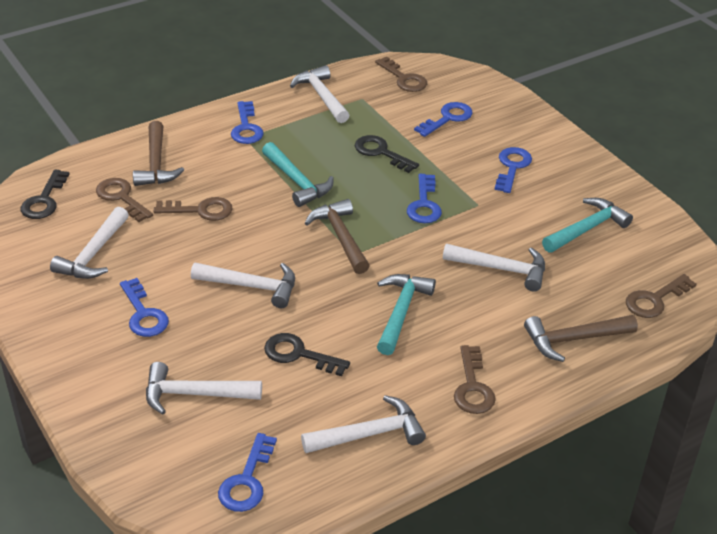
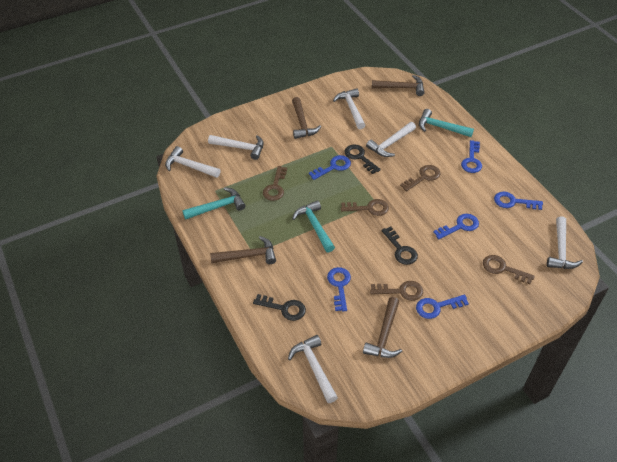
brown hammer: [133,121,184,186] [305,199,370,274] [524,315,638,362] = 3 -> [210,236,276,264] [292,97,321,139] [363,297,402,358] [372,75,424,96] = 4

